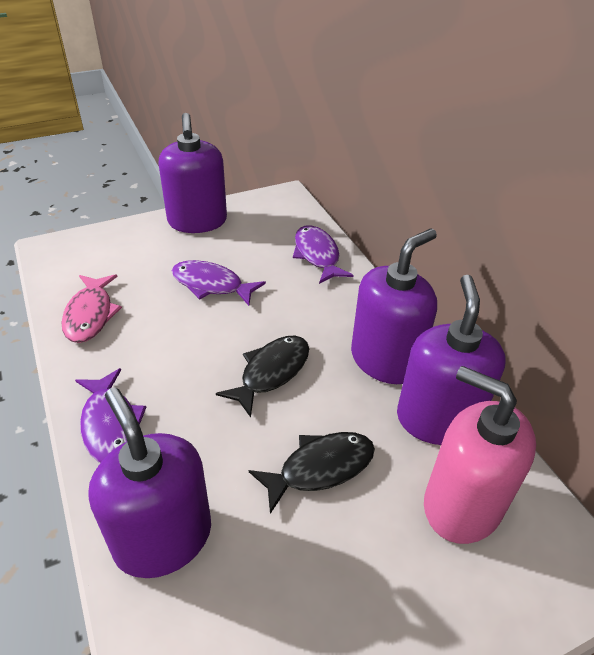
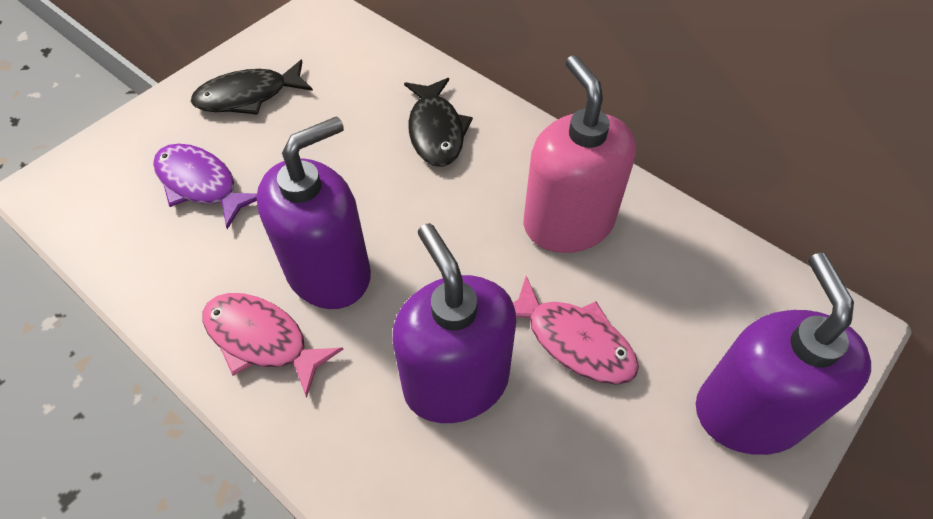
pink fish: [61,274,122,343] = 1 -> [203,293,343,398] [513,276,639,385] = 2
purple fish: [75,368,146,463] [172,260,266,306] [293,225,354,284] = 3 -> [153,144,257,229] = 1
purple soap dispenser: [88,388,211,578] [159,113,227,233] [351,229,437,384] [397,275,506,445] = 4 -> [256,116,371,309] [393,223,516,423] [696,252,871,455] = 3

